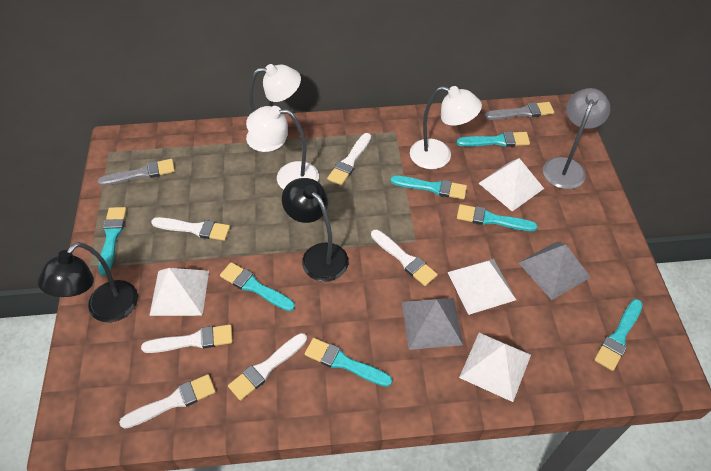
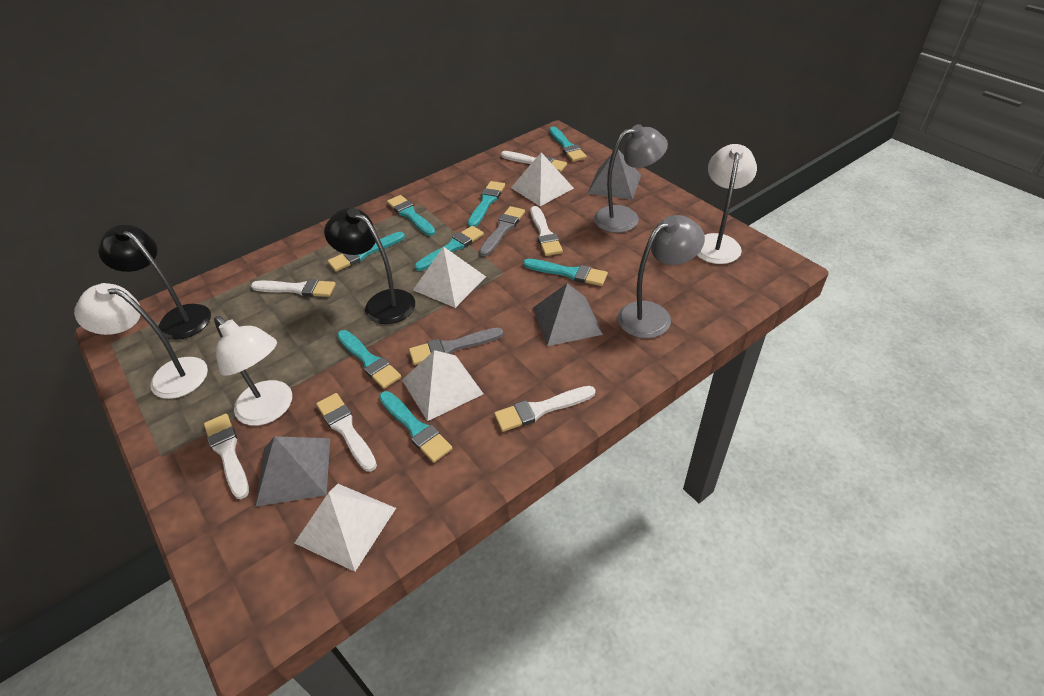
grey lamp: [543,88,610,189] = 1 -> [594,124,668,233] [618,215,705,338] = 2
grey pyramid: [402,298,463,350] [518,242,591,300] = 2 -> [255,436,330,507] [533,283,603,346] [587,149,641,200] = 3
turquoise brush: [98,207,127,275] [220,262,295,311] [304,338,392,387] [390,176,467,199] [457,131,530,147] [457,204,537,231] [594,299,643,371] = 7 -> [327,232,405,272] [337,330,401,389] [379,391,453,463] [387,195,436,236] [415,226,484,271] [468,181,505,227] [523,259,608,286] [549,127,587,162] = 8

